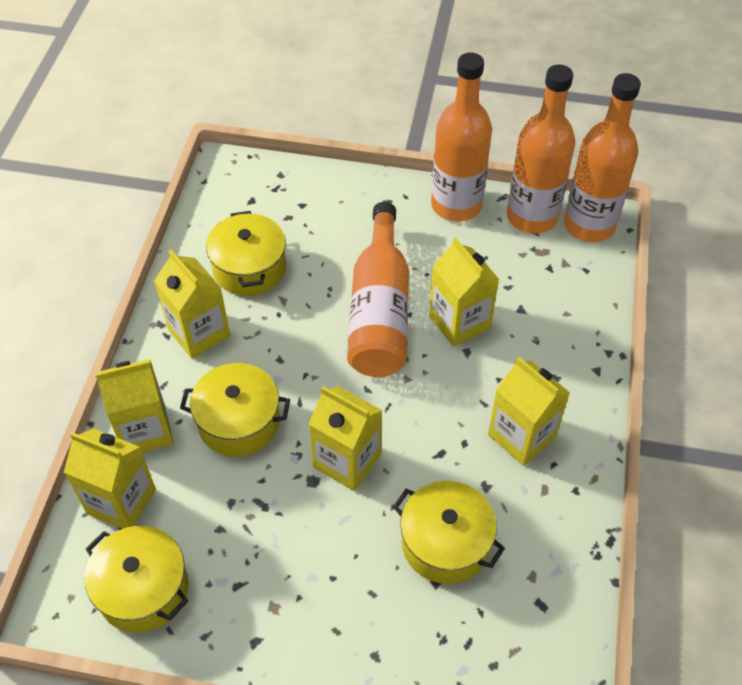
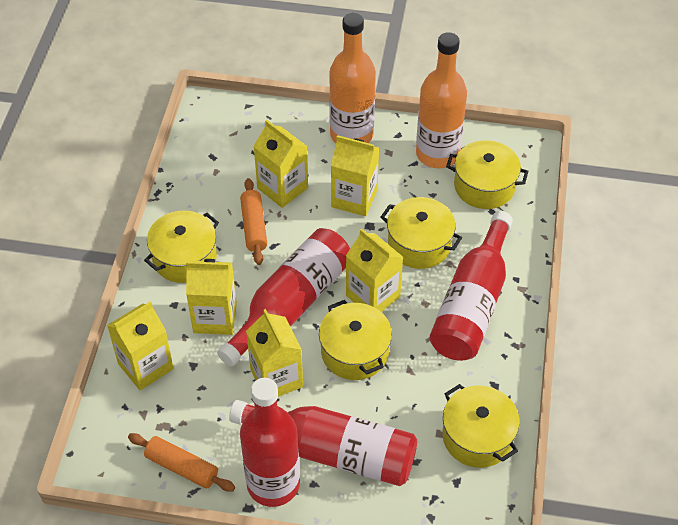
orange bottle: [347,202,409,377] [431,52,492,222] [507,64,575,234] [564,73,641,242] = 4 -> [329,13,376,143] [416,32,467,168] = 2
orange rolling pin: none = 0 -> [128,433,235,492] [240,178,267,265] = 2
red bottle: none = 0 -> [217,228,350,366] [229,400,417,486] [240,378,300,507] [430,211,513,361] = 4
yellow pot: [84,526,189,633] [180,363,290,457] [206,211,286,296] [393,481,505,584] = 4 -> [144,210,219,283] [319,300,392,380] [380,197,462,269] [442,384,520,468] [446,140,528,209] = 5

